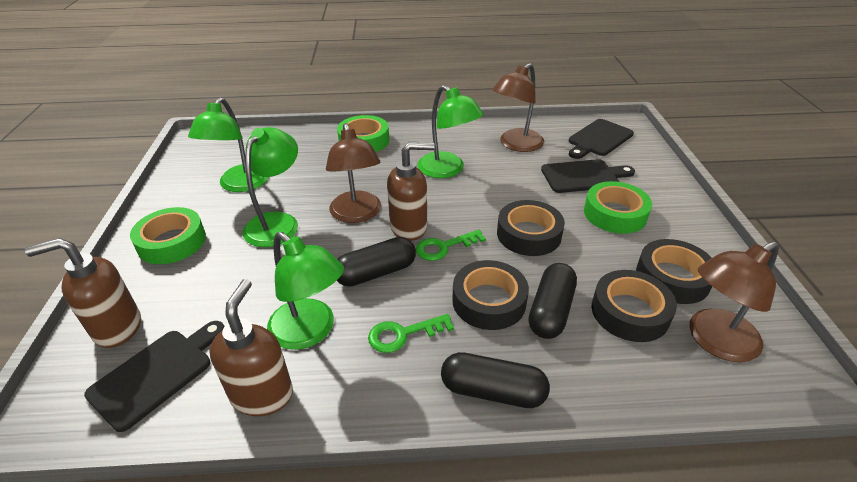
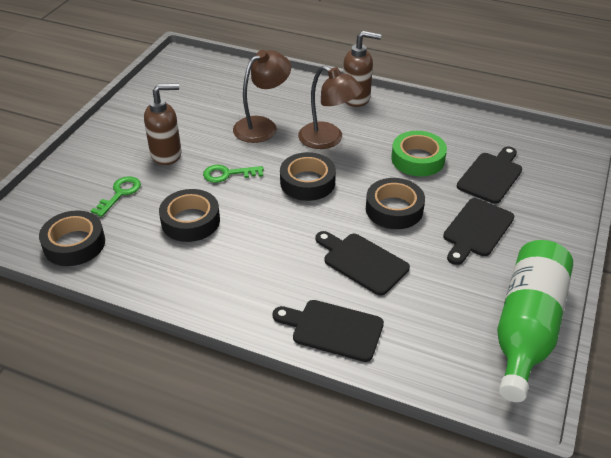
black capsule: [337,237,416,287] [441,352,550,408] [528,263,577,339] = 3 -> none = 0
black cutting board: [84,321,225,432] [541,159,635,193] [569,119,634,159] = 3 -> [272,300,384,362] [315,231,410,296] [443,198,515,265] [457,147,522,204] = 4
brown lamp: [326,123,381,223] [492,63,544,152] [689,241,779,362] = 3 -> [233,50,291,143] [298,65,363,149] = 2
brown soap dispenser: [25,238,141,348] [210,279,293,416] [387,142,435,241] = 3 -> [144,83,182,165] [343,31,381,107] = 2
green bottle: none = 0 -> [497,240,573,402] = 1
green lamp: [188,98,269,192] [242,127,298,247] [267,232,344,350] [418,85,484,178] = 4 -> none = 0
green tape: [130,207,206,264] [337,115,389,152] [584,181,652,234] = 3 -> [391,131,447,177] = 1

